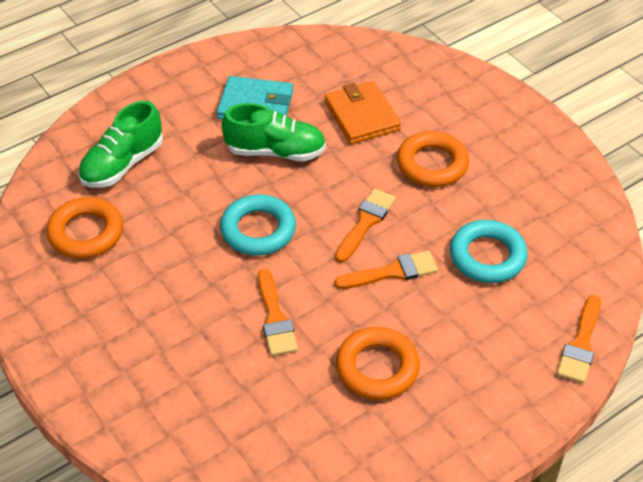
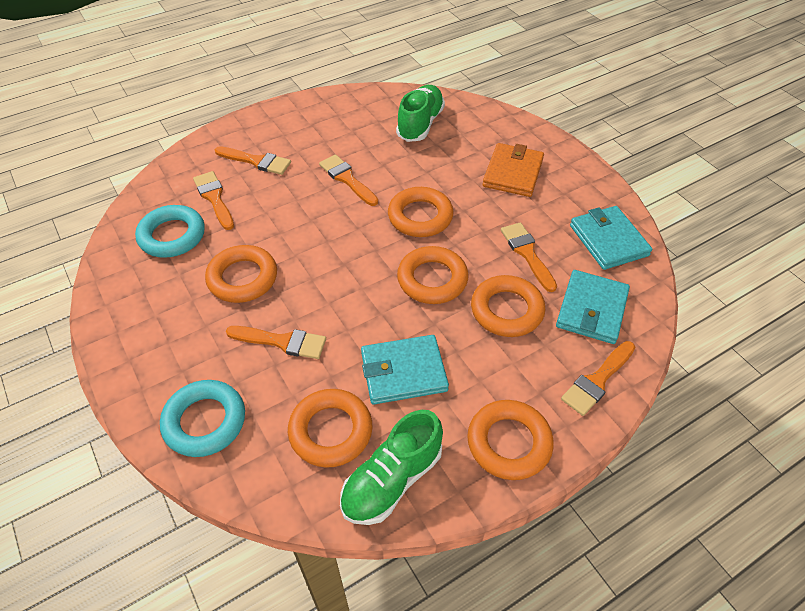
orange brush: [258,269,298,356] [334,251,438,289] [335,188,396,263] [557,295,601,383] = 4 -> [193,171,234,230] [215,146,291,175] [226,326,326,359] [319,154,378,206] [501,222,557,292] [561,341,635,416] = 6
orange ring: [46,197,123,259] [336,327,420,400] [397,131,469,187] = 3 -> [205,245,277,303] [288,389,372,468] [388,187,454,237] [397,246,469,304] [467,400,554,480] [471,275,545,337] = 6
turquoise wallet: [217,76,293,120] = 1 -> [361,335,449,404] [556,270,630,344] [570,206,652,270] = 3

